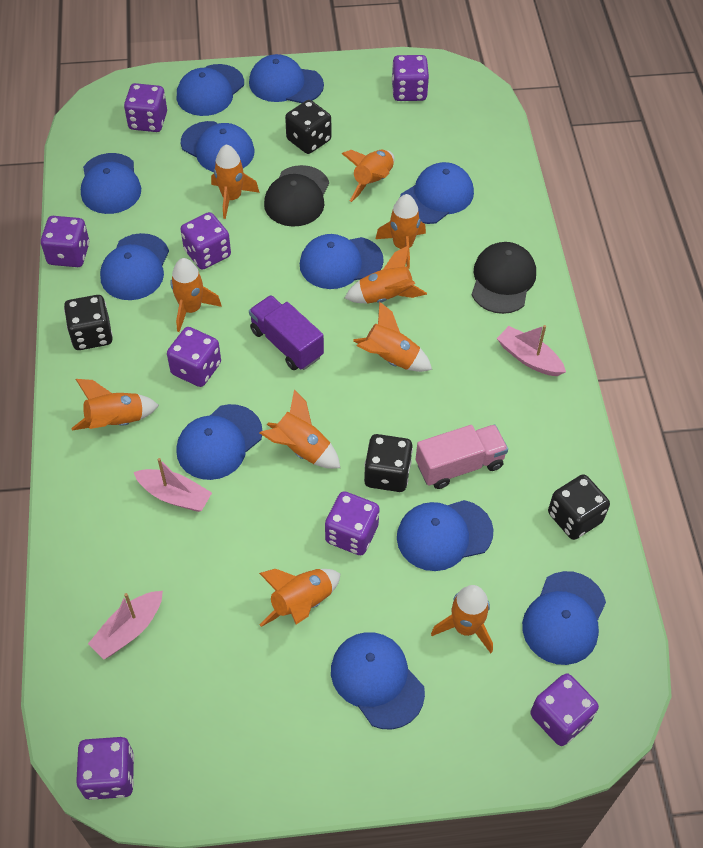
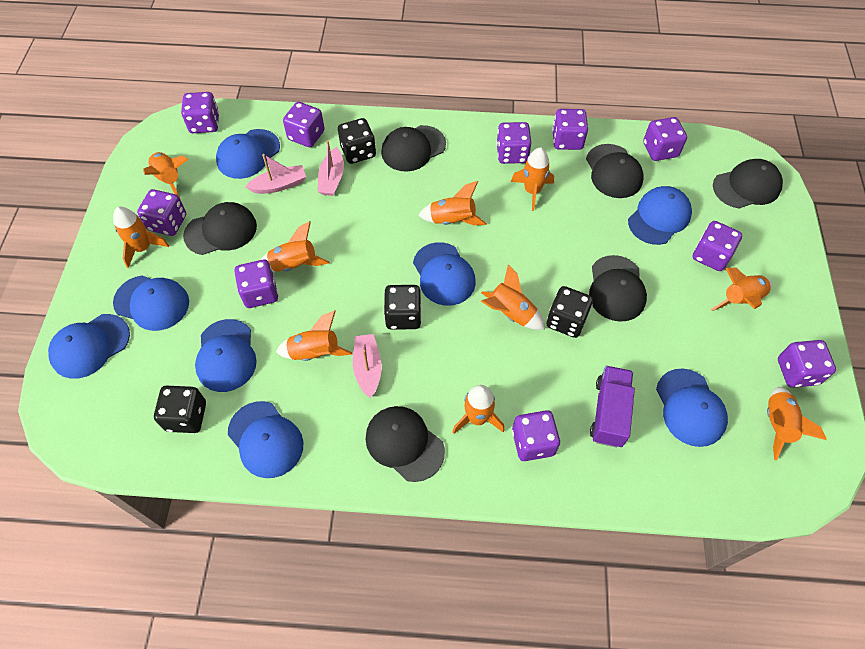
black cap: [264,165,329,227] [472,242,536,314] = 2 -> [183,202,257,255] [365,406,445,482] [381,125,446,172] [586,144,644,198] [589,255,647,322] [713,159,783,209] = 6
blue cap: [81,153,141,214] [100,233,169,300] [176,404,263,480] [177,64,244,116] [181,121,255,172] [249,54,324,103] [300,234,384,289] [331,632,425,729] [397,500,494,571] [400,162,474,224] [522,571,606,665] = 11 -> [48,314,130,379] [113,275,189,331] [195,319,257,392] [216,129,280,179] [228,401,303,478] [413,242,476,306] [628,186,692,245] [656,369,728,447] = 8
pink truck: [416,425,508,489] = 1 -> none = 0
purple dice: [41,216,89,267] [76,737,134,800] [124,83,167,132] [167,327,221,387] [181,212,231,270] [325,491,380,555] [392,55,429,101] [530,673,599,746] = 8 -> [137,189,186,236] [181,92,219,133] [234,260,278,308] [283,102,325,147] [496,122,531,164] [512,410,560,461] [552,109,588,150] [643,117,687,161] [692,221,742,271] [778,340,836,388] = 10

